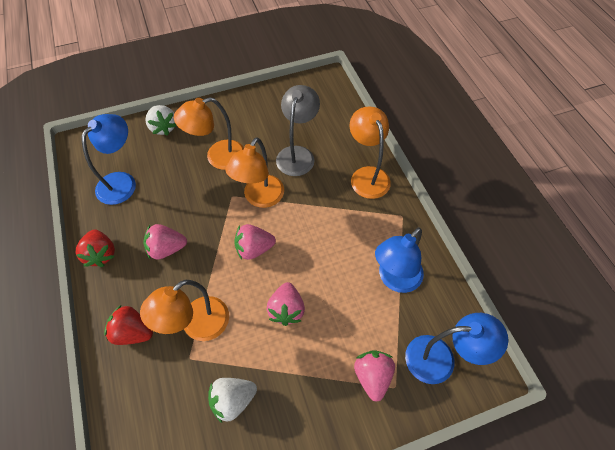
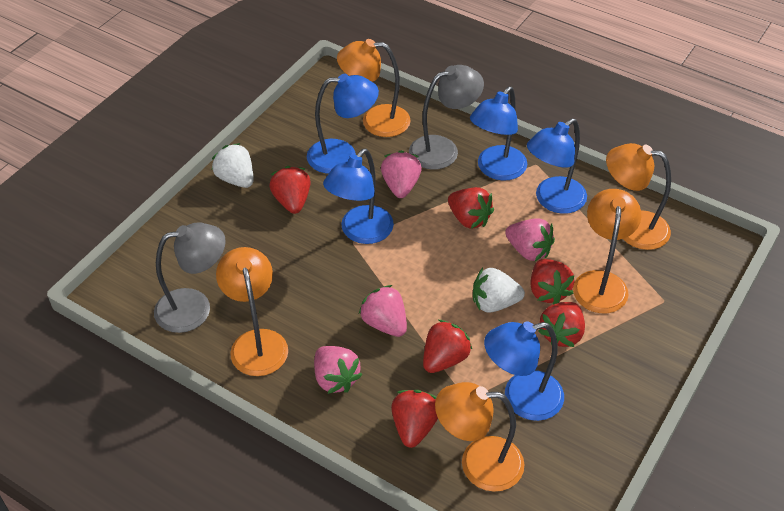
blue lamp: [81,114,136,205] [375,227,424,293] [405,313,508,384] = 3 -> [307,74,379,174] [323,149,394,244] [470,87,527,181] [484,321,564,421] [527,118,587,214] = 5
grey lamp: [276,85,320,176] = 1 -> [154,223,226,333] [409,65,484,170] = 2
orange lamp: [140,280,229,341] [174,97,244,170] [225,137,284,208] [350,107,391,199] = 4 -> [216,247,288,376] [337,39,411,137] [435,382,525,492] [573,189,641,313] [606,143,671,250] = 5
red strawberry: [76,229,115,267] [104,305,153,345] = 2 -> [269,166,311,214] [391,390,438,448] [423,320,472,373] [448,187,494,229] [530,259,575,305] [538,302,585,347] = 6

